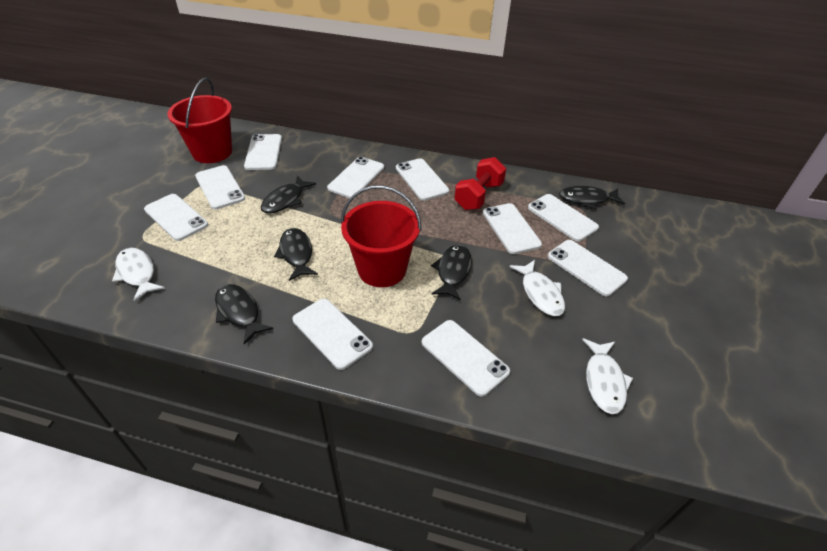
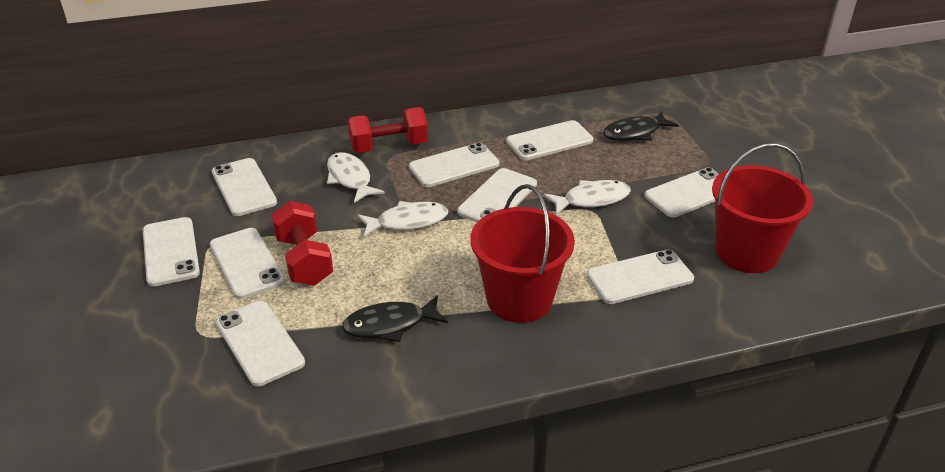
black fish: [215,284,273,344] [261,176,316,214] [274,228,318,281] [431,245,472,301] [559,186,625,209] = 5 -> [342,295,448,342] [603,111,679,141] = 2
red dumbbell: [454,157,506,210] = 1 -> [271,201,333,286] [347,107,428,153] = 2
white phone: [144,194,208,241] [195,165,245,209] [244,134,282,170] [292,298,373,370] [327,157,384,198] [396,158,449,201] [422,320,510,397] [483,203,542,254] [528,194,599,242] [548,240,628,296] = 10 -> [143,217,200,287] [210,228,285,299] [212,158,277,216] [216,301,305,387] [409,142,499,187] [457,168,537,222] [506,120,593,160] [587,249,694,304] [644,167,719,217] = 9

